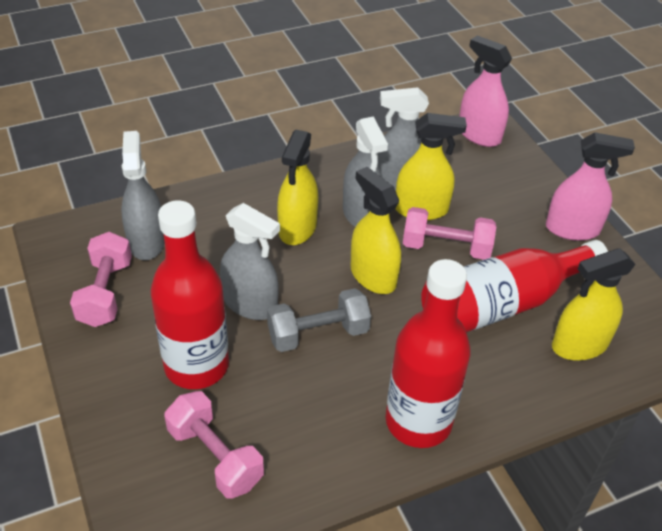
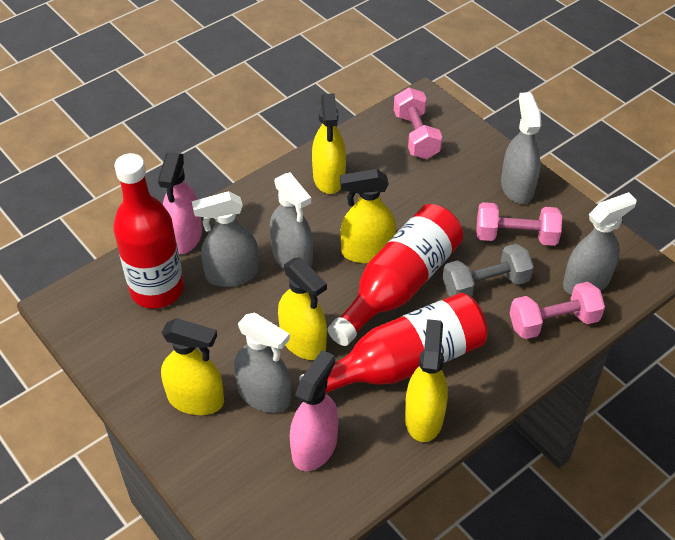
grey spray bottle: [121,131,165,260] [220,203,280,320] [343,116,388,227] [378,87,429,191] = 4 -> [192,191,259,287] [234,312,291,413] [270,172,313,269] [501,92,541,204] [563,192,637,295] = 5
yellow spray bottle: [277,130,318,245] [351,167,401,294] [396,113,467,220] [552,248,636,361] = 4 -> [161,318,224,415] [278,257,327,360] [312,93,346,194] [340,169,396,263] [405,319,448,442] = 5

